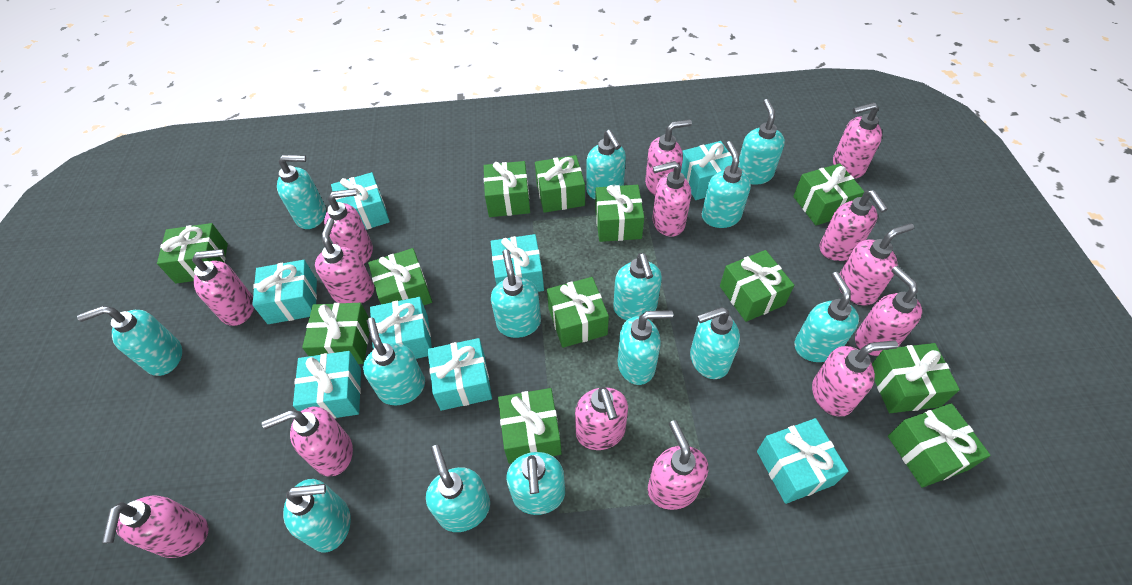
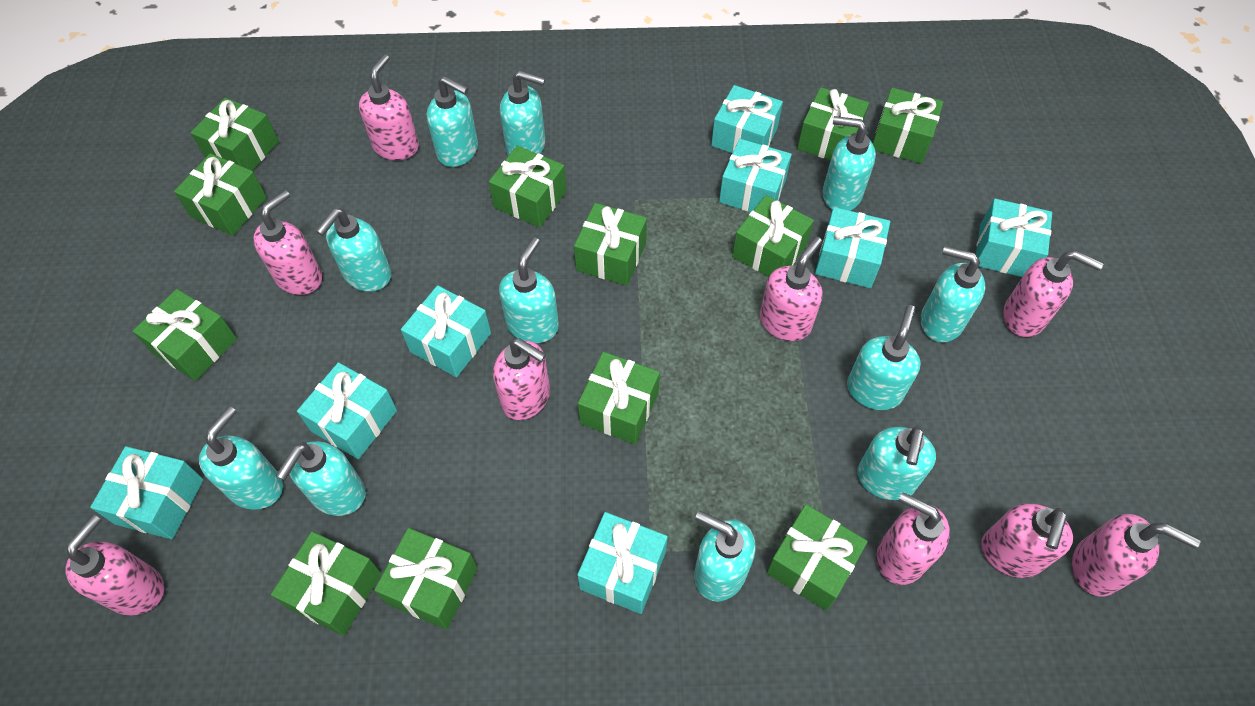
pink soap dispenser: [102,496,209,558] [192,249,254,326] [262,406,353,477] [315,218,374,303] [324,189,373,264] [575,387,628,450] [645,119,692,195] [648,420,708,510] [652,161,691,237] [812,340,898,416] [819,190,888,261] [833,102,882,178] [840,223,914,306] [855,266,922,356] = 14 -> [66,515,164,616] [253,190,322,295] [359,54,419,160] [493,338,550,420] [760,237,822,341] [876,492,950,585] [981,503,1073,578] [1003,250,1104,337] [1072,514,1201,596] = 9
turquoise soap dispenser: [77,306,182,376] [277,155,326,229] [283,479,351,552] [363,318,425,405] [426,445,490,532] [491,249,541,338] [506,452,565,515] [586,130,626,199] [613,253,662,320] [618,310,673,385] [690,307,740,379] [702,141,751,228] [738,99,785,185] [794,272,859,362] = 14 -> [199,406,283,510] [276,441,366,516] [316,208,391,292] [427,76,478,167] [499,237,559,343] [500,70,545,155] [694,511,755,601] [823,116,876,211] [847,305,921,410] [857,427,936,500] [921,246,985,342] = 11

